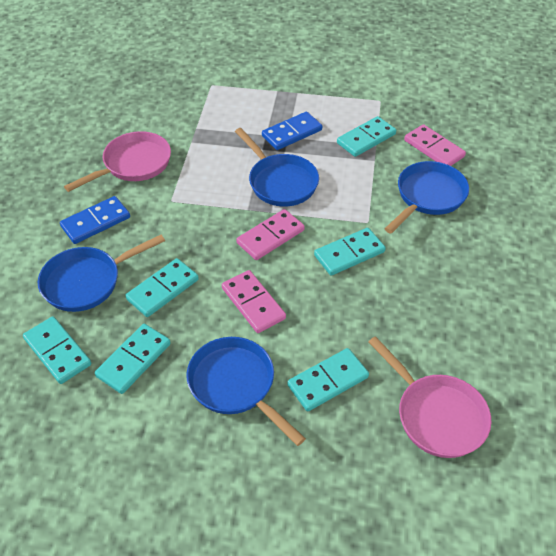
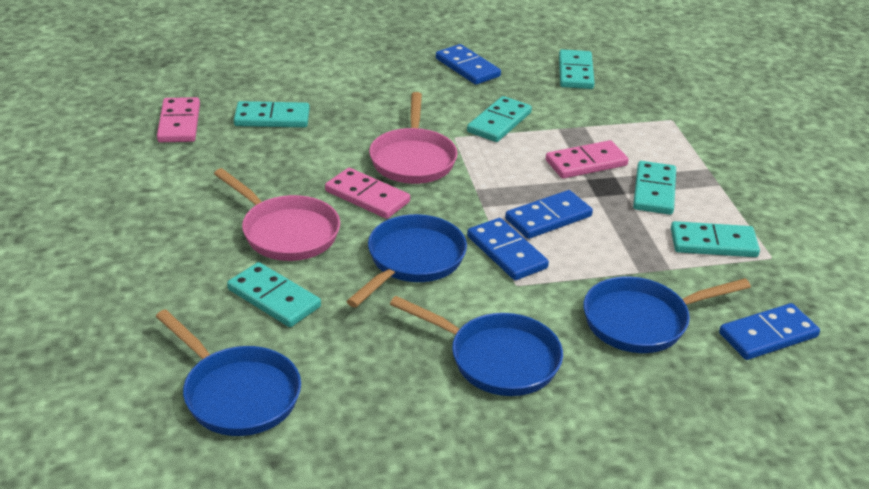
blue domino: [60,196,130,244] [262,112,322,150] = 2 -> [436,44,501,85] [467,218,549,280] [505,190,593,239] [719,303,820,360] = 4

